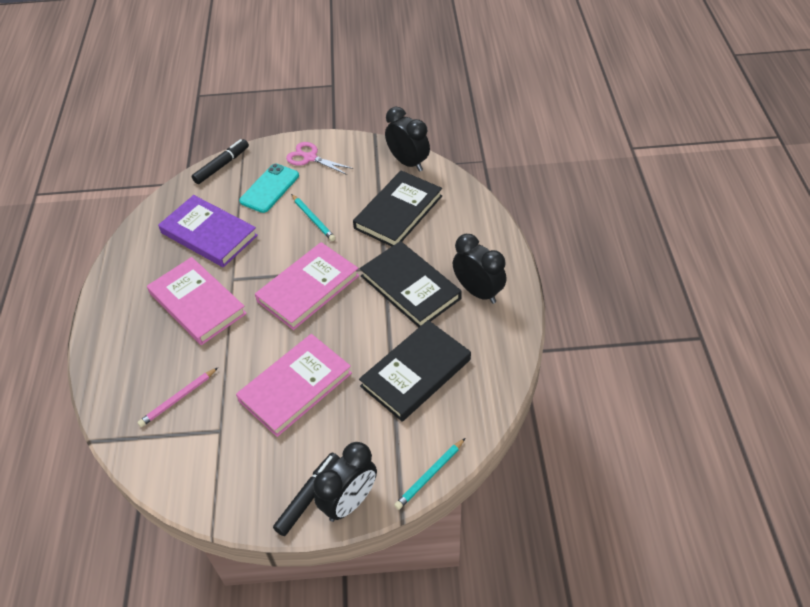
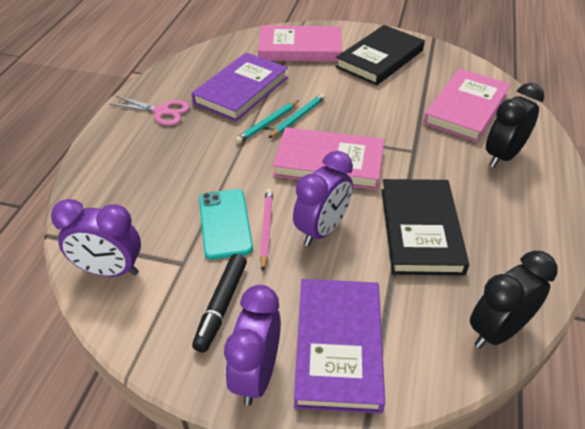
black book: [353,170,442,247] [359,320,471,422] [360,241,462,327] = 3 -> [336,25,425,85] [381,179,469,276] = 2
black clock: [313,442,377,522] [385,107,430,172] [453,234,506,304] = 3 -> [470,251,558,348] [486,83,544,168] = 2
black marker: [192,139,249,184] [273,453,340,536] = 2 -> [192,254,247,353] = 1
purple book: [158,195,258,267] = 1 -> [191,52,288,121] [294,279,385,414] = 2
purple clock: none = 0 -> [51,199,141,277] [224,285,281,406] [293,151,353,246] = 3

